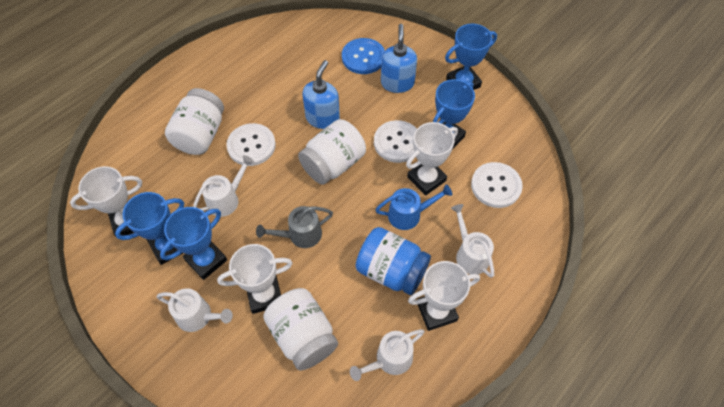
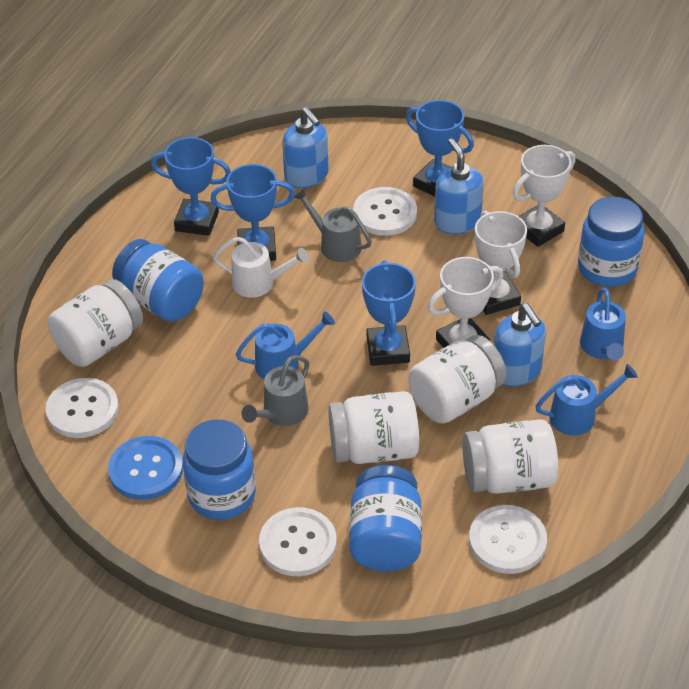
blue jar: [356,227,431,295] = 1 -> [112,239,204,322] [183,420,256,520] [349,465,422,572] [578,197,644,287] = 4
blue soap dispenser: [302,60,340,129] [381,24,417,93] = 2 -> [282,107,329,188] [434,138,484,234] [493,303,546,386] = 3
blue watering can: [375,185,452,230] = 1 -> [236,311,335,379] [535,364,638,435] [580,288,626,360] = 3
grey watering can: [256,206,333,248] = 1 -> [242,355,309,426] [294,188,372,262] = 2
white button: [226,123,276,166] [374,120,417,163] [471,162,523,208] = 3 -> [46,378,119,438] [259,507,337,576] [353,187,417,236] [469,505,547,574] = 4
white jar: [165,88,224,155] [263,288,338,371] [298,119,366,185] = 3 -> [48,279,143,367] [328,391,419,464] [409,335,507,424] [463,419,558,494] = 4
white trophy: [70,166,142,236] [217,244,293,314] [406,122,458,196] [408,261,480,331] = 4 -> [428,257,503,348] [475,211,527,315] [513,145,576,247] = 3
white watering can: [157,288,233,332] [193,155,254,217] [350,329,425,381] [451,204,494,278] = 4 -> [213,237,309,298] = 1

